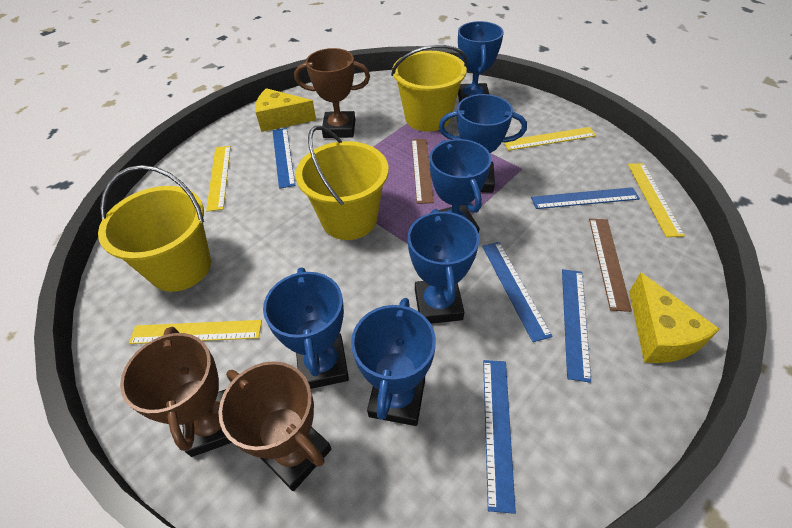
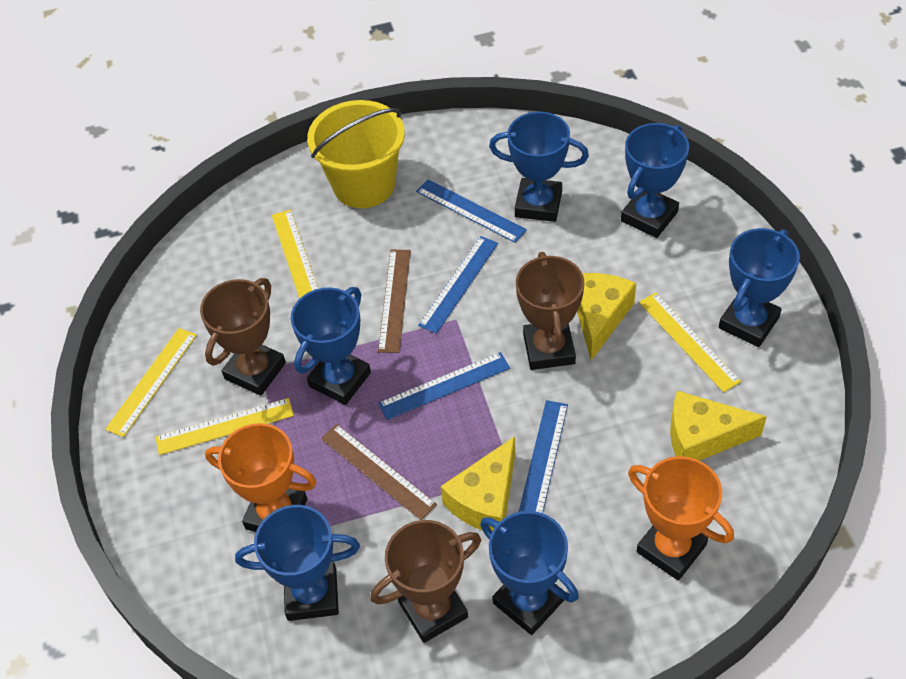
blue ruler: [273,128,295,189] [482,242,553,342] [483,360,516,514] [531,187,640,209] [562,269,591,383] = 5 -> [378,352,510,420] [416,179,527,243] [418,236,498,334] [519,400,568,513] = 4
orange trophy: none = 0 -> [205,423,317,532] [628,456,734,581] = 2
yellow bucket: [98,165,211,292] [296,126,389,240] [391,45,468,132] = 3 -> [307,100,405,208] = 1
yellow cheese: [255,88,316,132] [629,273,720,363] = 2 -> [441,436,515,531] [577,273,636,360] [670,391,767,461] = 3

